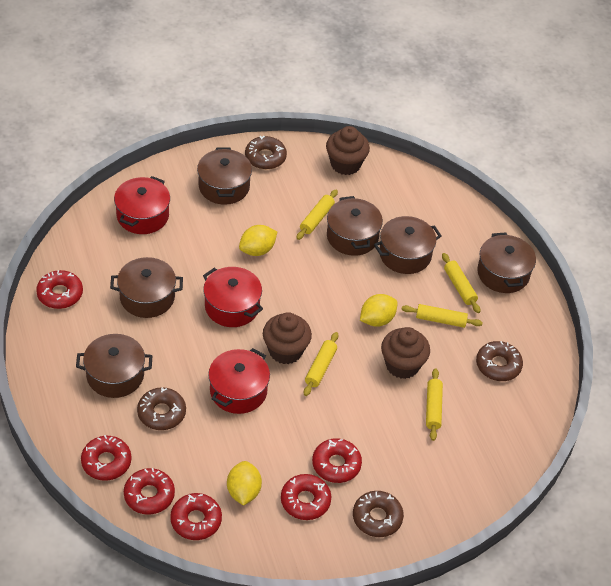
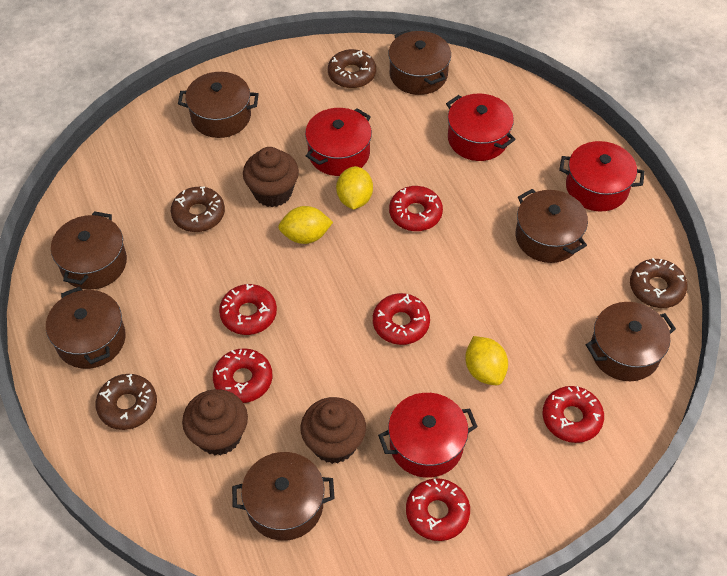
brown pot: [76,334,153,398] [110,257,183,318] [197,147,252,205] [327,196,383,256] [374,216,442,274] [477,232,536,293] = 6 -> [46,286,126,369] [51,211,127,290] [178,72,259,138] [232,452,335,541] [388,30,451,95] [516,189,588,263] [586,302,676,381] = 7
red pot: [114,176,170,234] [203,267,263,327] [208,348,270,414] = 3 -> [305,108,372,176] [378,393,478,478] [446,93,515,161] [559,141,645,212] = 4
yellow rolling pin: [296,190,338,240] [304,332,338,396] [401,304,483,328] [426,368,443,441] [442,253,480,313] = 5 -> none = 0

